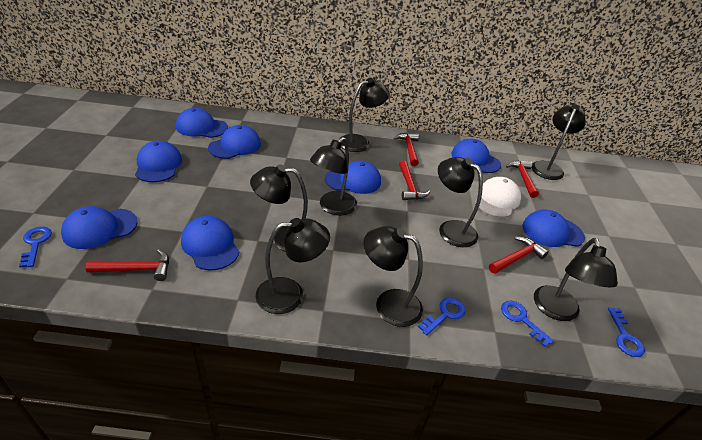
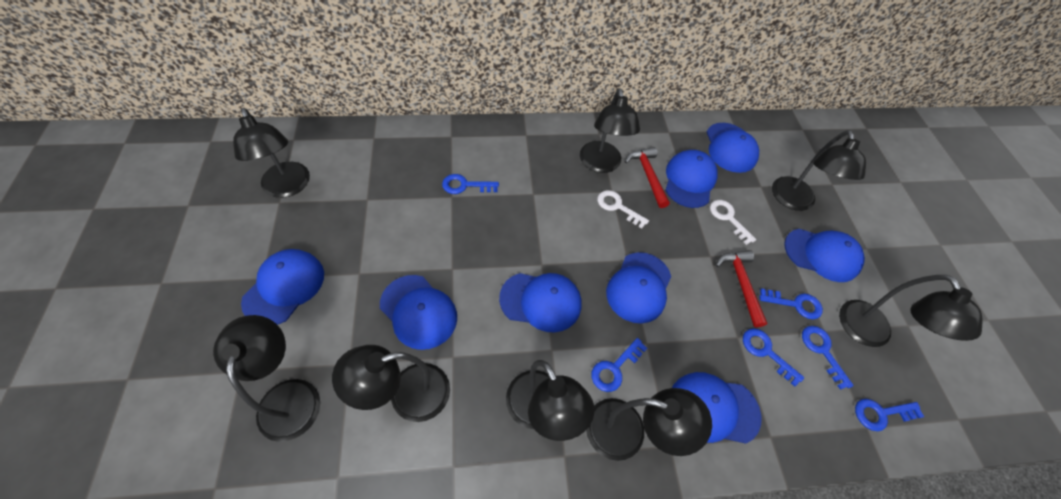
blue key: [19,227,52,268] [418,298,465,335] [501,301,554,347] [608,307,645,357] = 4 -> [442,174,499,194] [591,338,647,392] [743,329,804,386] [759,288,823,319] [802,326,854,390] [855,399,924,431] = 6
red hammer: [86,249,169,281] [393,133,419,166] [399,160,430,200] [489,237,549,274] [506,160,539,198] = 5 -> [624,147,670,208] [716,250,767,328] = 2
white cap: [475,177,521,218] = 1 -> none = 0
white key: none = 0 -> [597,190,649,229] [710,200,756,245] = 2

